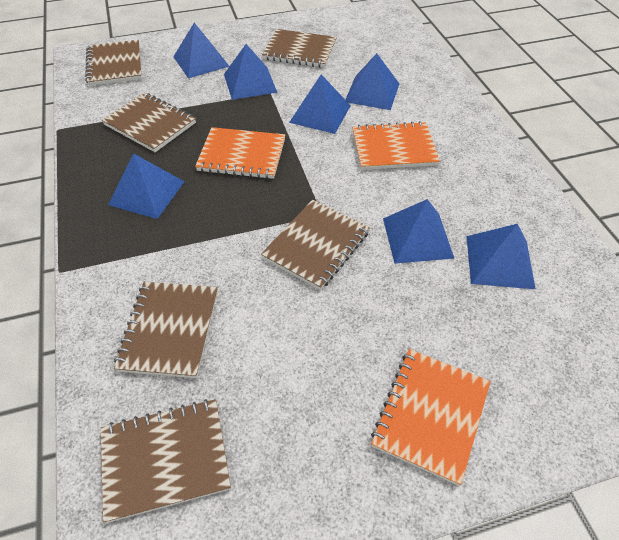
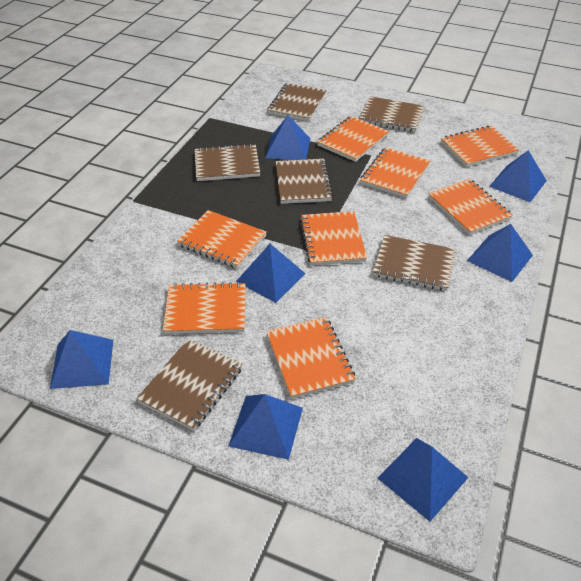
orange notebook: [195,127,285,179] [352,121,440,170] [371,349,491,486] = 3 -> [163,282,245,334] [177,210,267,269] [266,317,355,399] [300,211,367,266] [317,116,389,162] [360,147,430,198] [428,179,513,235] [441,125,519,167] = 8

